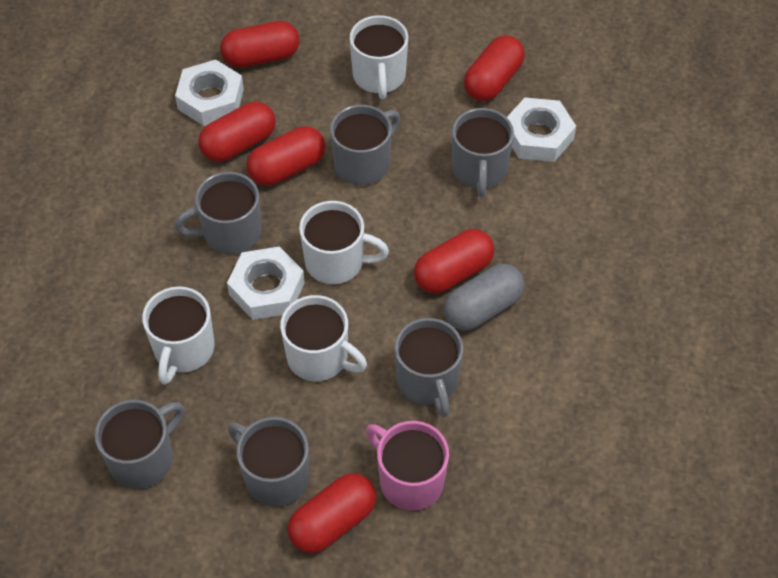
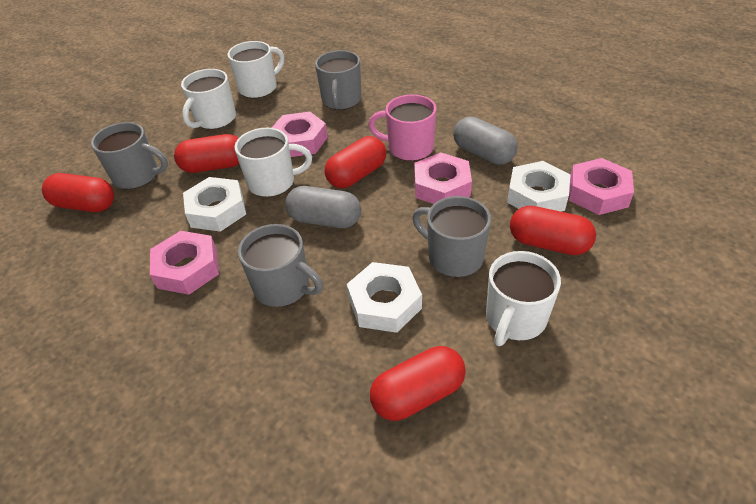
grey capsule: [444,264,525,331] = 1 -> [285,186,361,228] [453,117,518,165] = 2
grey mug: [95,400,184,489] [175,172,262,254] [228,417,309,507] [330,105,400,185] [394,318,463,417] [452,108,514,197] = 6 -> [91,122,168,189] [238,224,323,307] [315,50,362,110] [412,196,491,277] = 4
pink nut: none = 0 -> [150,231,219,295] [272,112,328,157] [414,152,472,204] [569,158,634,215] = 4
red capsule: [198,102,276,162] [220,21,300,68] [246,126,325,186] [287,473,376,553] [414,229,494,294] [464,35,525,101] = 6 -> [42,173,114,212] [174,134,239,173] [324,136,386,188] [370,346,466,421] [510,206,596,255] = 5

